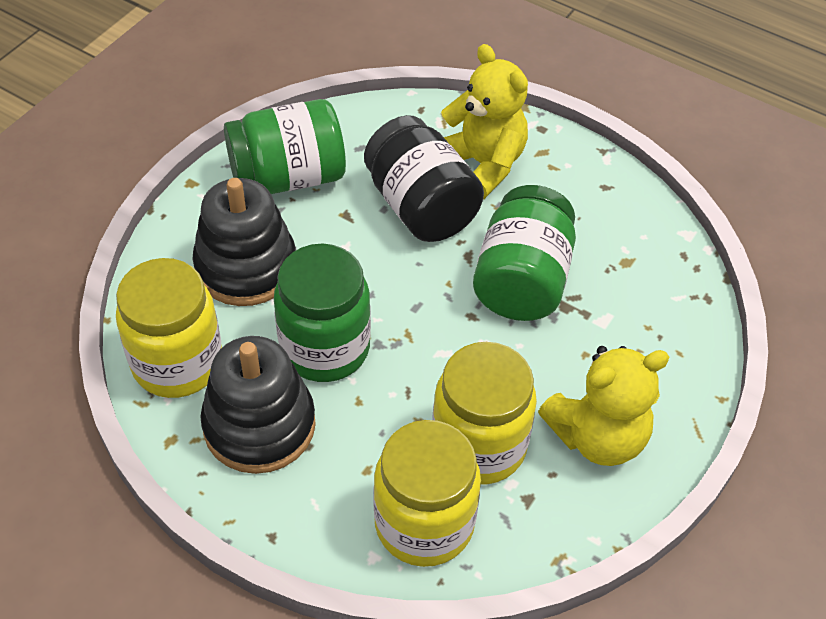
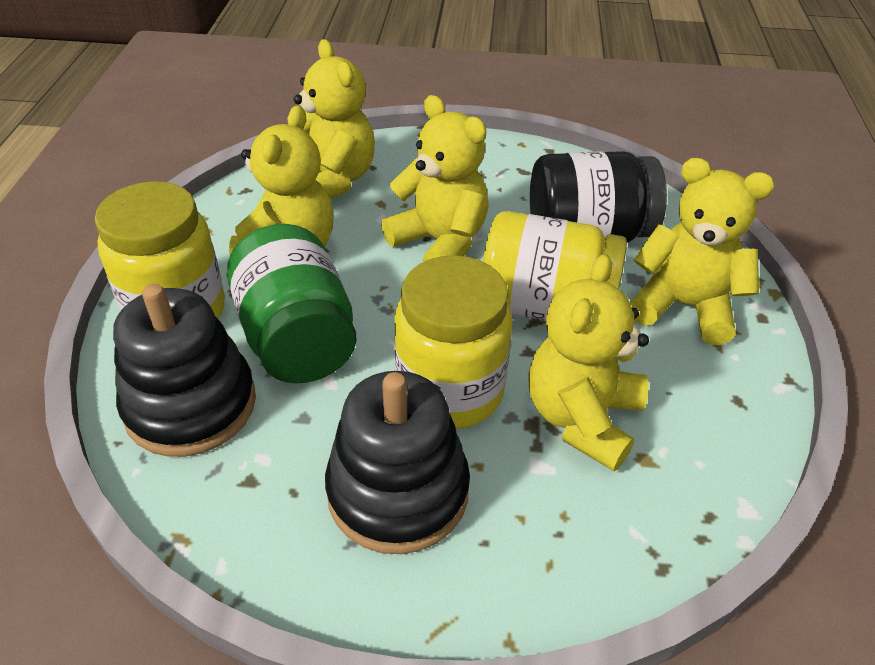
green jar: [224,99,346,194] [274,244,371,382] [473,185,576,321] = 3 -> [227,224,357,383] = 1
yellow teddy bear: [441,44,528,199] [538,346,669,466] = 2 -> [229,105,334,256] [294,39,375,199] [381,95,489,262] [528,254,649,471] [630,158,775,345] = 5

